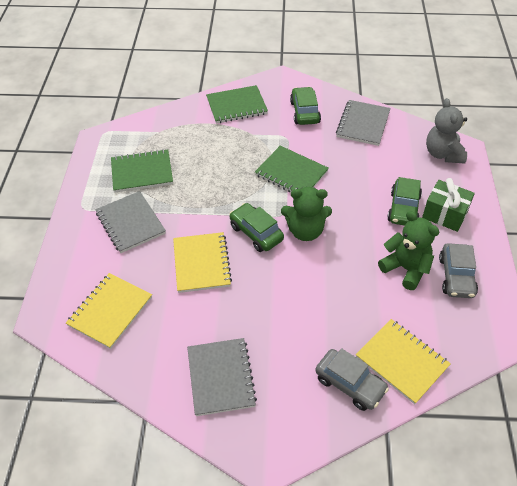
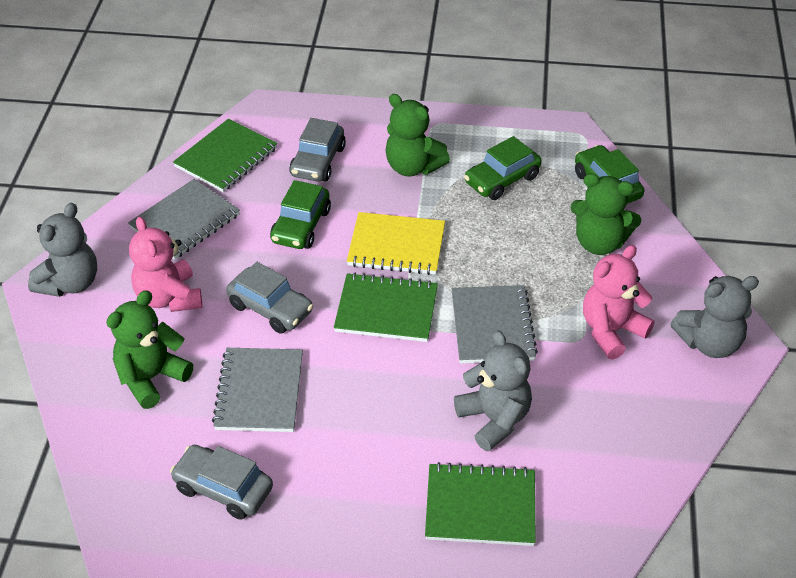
green gift: [422,178,475,232] = 1 -> none = 0
green teddy bear: [281,187,332,241] [378,211,439,290] = 2 -> [106,290,193,409] [385,94,450,177] [570,173,642,255] = 3
grey car: [315,348,389,411] [439,243,478,298] = 2 -> [170,445,273,520] [226,262,313,333] [289,118,346,182] = 3
grey teddy bear: [426,98,467,164] = 1 -> [28,203,97,297] [454,330,532,451] [671,276,759,358] = 3
pink teddy bear: none = 0 -> [129,217,202,312] [583,245,655,360] = 2
yellow notebook: [66,273,152,349] [173,232,232,293] [356,319,451,404] = 3 -> [347,212,445,275] = 1

